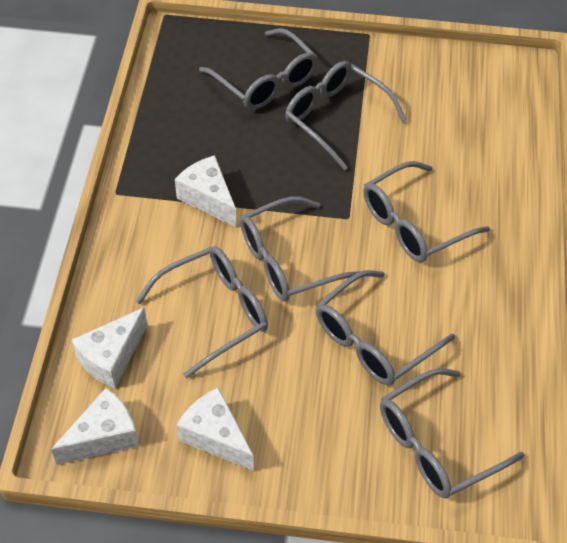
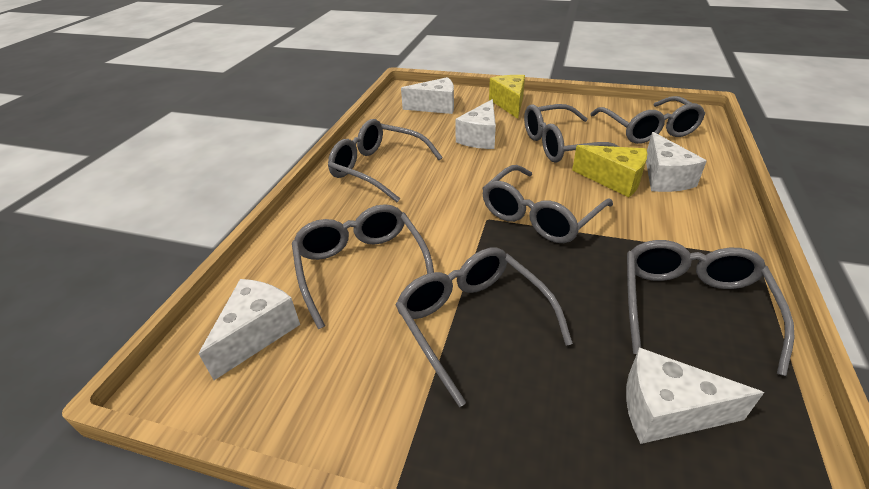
white cheese: [51,388,139,465] [72,307,147,388] [175,155,237,228] [177,387,254,471] = 4 -> [199,279,300,380] [401,77,454,114] [455,99,496,149] [626,347,764,444] [646,132,707,192] = 5
yellow cheese: none = 0 -> [489,75,525,119] [572,145,647,197] = 2

